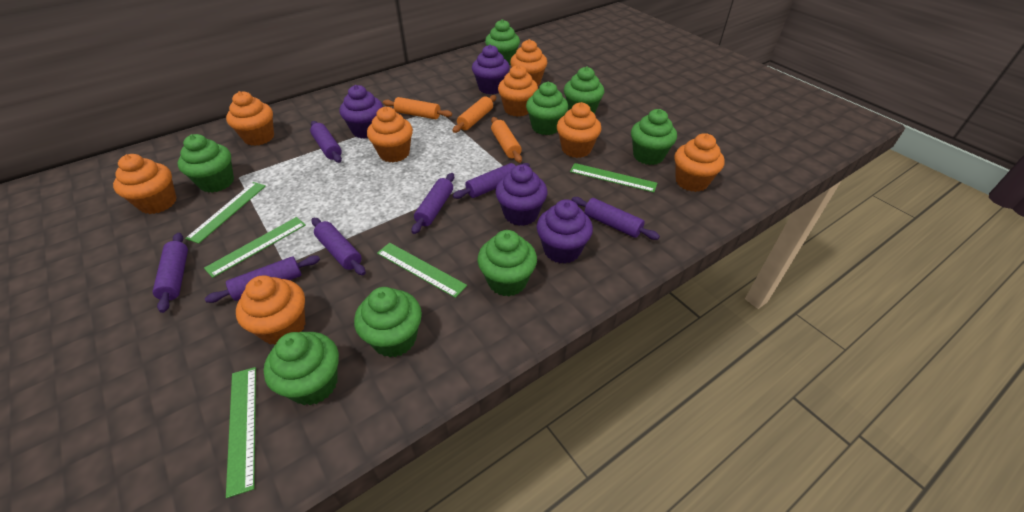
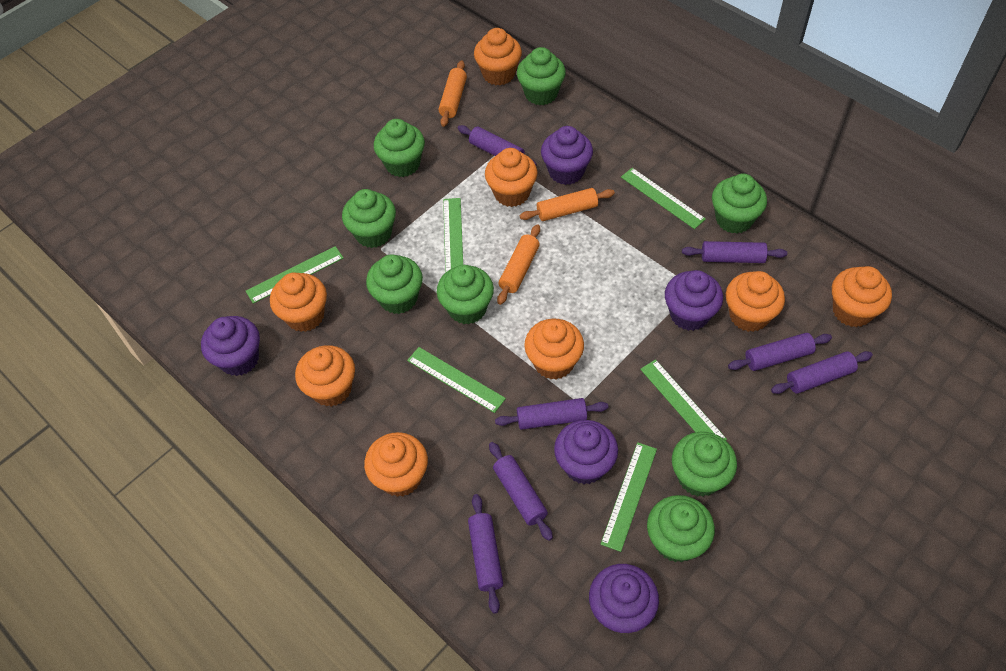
green ruler: [185,182,266,244] [204,217,306,278] [226,367,256,498] [377,243,467,298] [570,163,657,192] = 5 -> [246,246,343,304] [407,347,506,413] [443,198,463,273] [601,442,657,552] [621,168,706,229] [640,359,727,440] = 6
purple cupcake: [340,85,383,139] [472,45,510,94] [495,165,547,226] [537,199,593,264] = 4 -> [201,316,260,376] [541,126,593,185] [554,420,618,484] [589,564,659,633] [665,270,723,331] = 5

